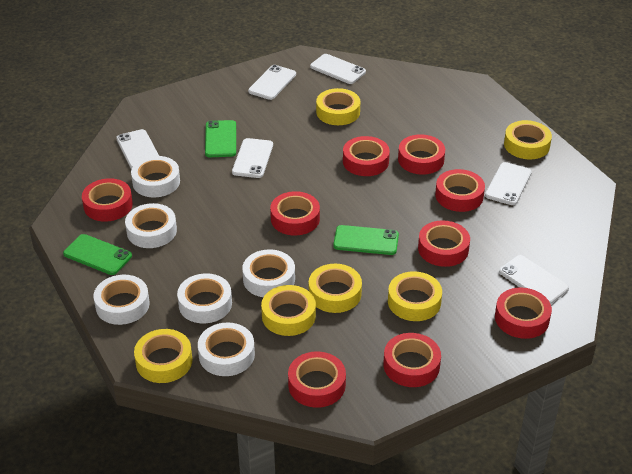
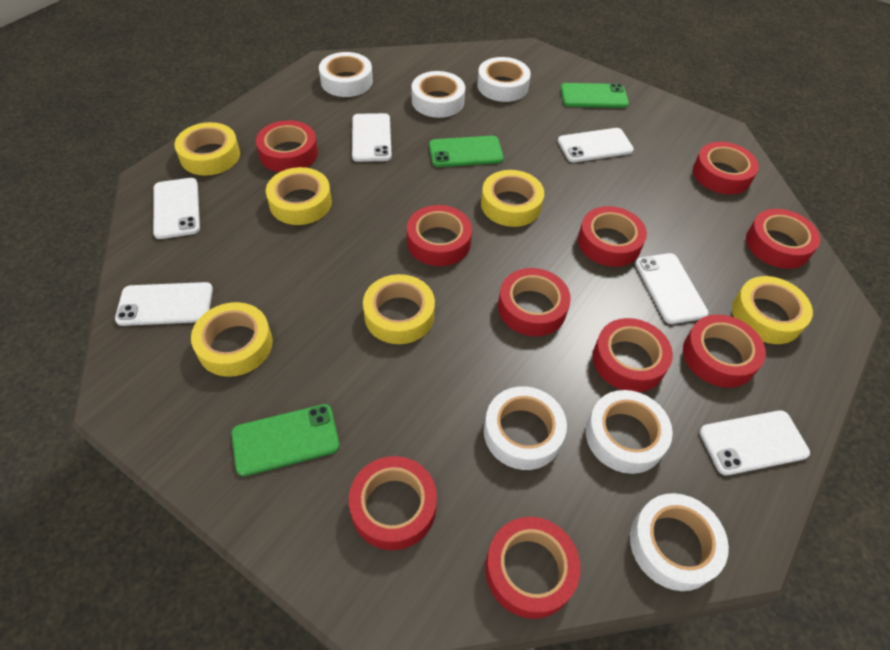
red tape: [82,178,133,222] [270,191,320,235] [288,351,346,408] [343,136,390,176] [383,333,441,387] [398,134,445,175] [418,220,470,267] [435,169,485,212] [495,287,552,339] = 9 -> [256,120,318,172] [349,456,437,550] [407,205,472,266] [485,517,581,619] [498,268,571,336] [578,206,647,267] [593,318,673,392] [683,314,766,388] [693,142,759,195] [746,209,820,269] = 10

